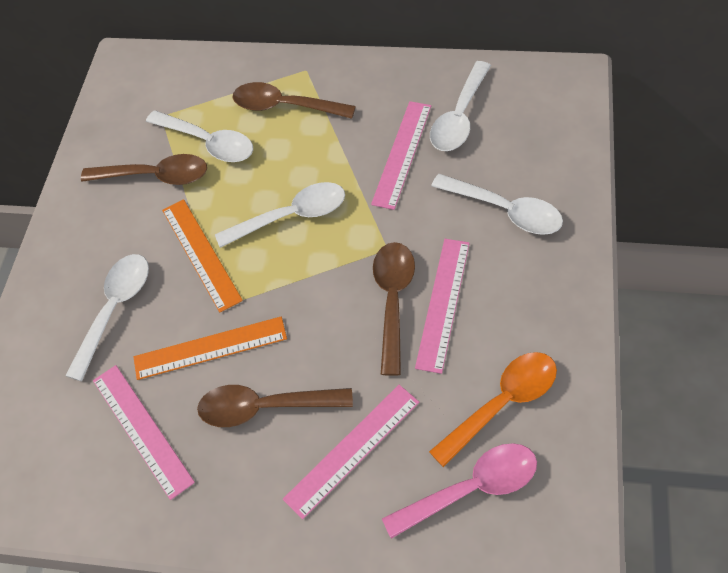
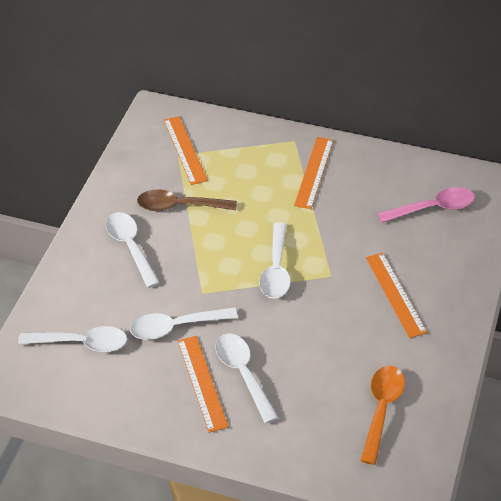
brown spoon: [81,154,207,185] [197,385,353,427] [233,82,356,119] [373,242,415,376] = 4 -> [137,189,237,211] = 1
orange ruler: [134,317,287,380] [162,199,243,312] = 2 -> [164,116,208,185] [177,336,229,433] [294,137,334,209] [366,253,427,338] = 4
pink ruler: [93,365,195,500] [283,385,419,519] [371,101,431,210] [415,239,470,374] = 4 -> none = 0

